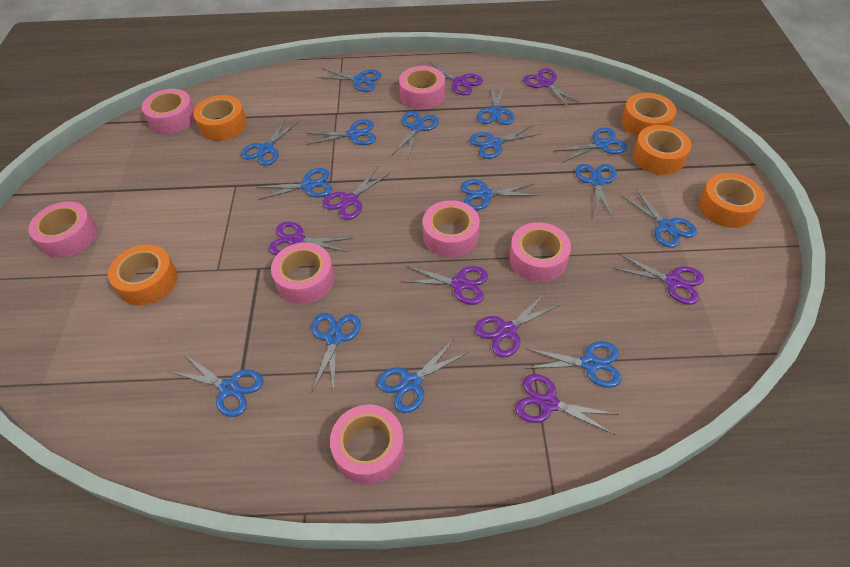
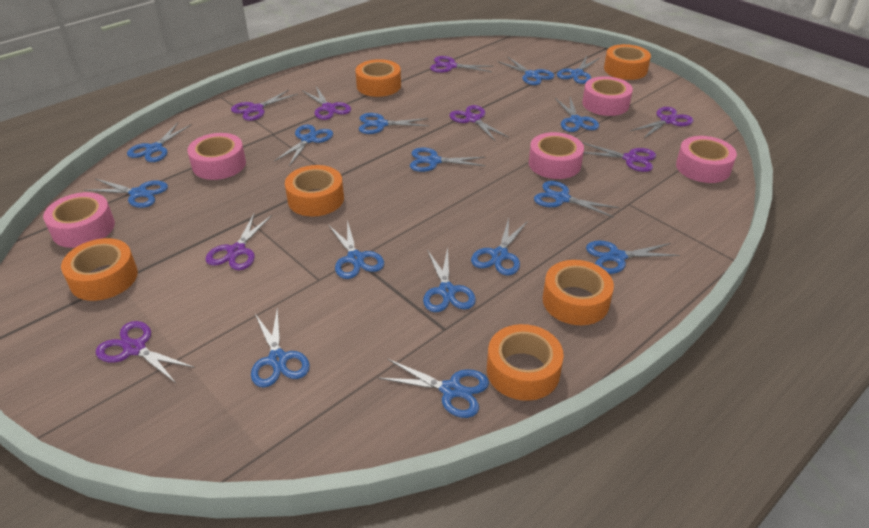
orange tape: [108,245,178,305] [193,95,247,141] [621,93,676,137] [633,125,691,175] [698,173,765,228] = 5 -> [61,238,138,301] [285,165,344,217] [355,59,401,97] [487,324,564,401] [543,260,614,325] [604,44,651,80] = 6
pink tape: [28,201,97,258] [142,89,195,134] [271,242,334,304] [330,404,405,485] [399,66,445,109] [423,200,480,257] [509,222,571,282] = 7 -> [43,192,115,248] [187,133,246,180] [529,132,584,179] [582,76,633,116] [676,136,737,183] = 5

